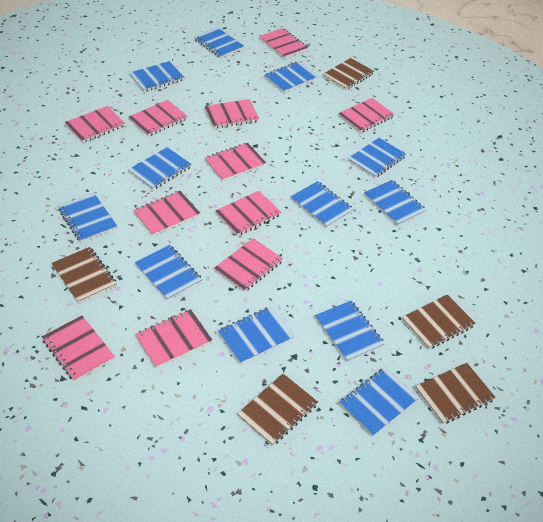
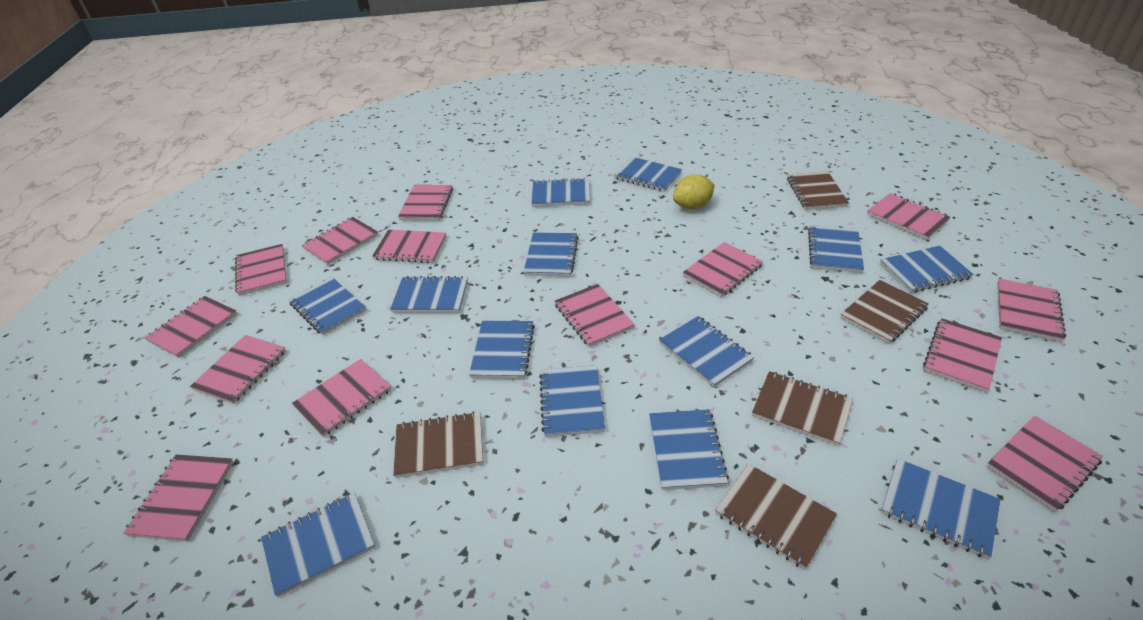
blue notebook: [58,193,117,242] [128,147,192,190] [129,61,184,92] [135,245,203,301] [194,27,244,58] [218,306,294,364] [265,61,318,93] [290,181,354,228] [315,301,385,362] [339,367,419,437] [348,138,406,178] [364,180,426,226] = 12 -> [261,493,375,597] [289,277,366,335] [390,276,468,313] [469,321,535,379] [524,232,578,276] [531,178,590,207] [539,365,605,437] [614,157,682,192] [649,409,729,490] [659,316,754,387] [808,225,864,273] [880,246,974,293] [881,458,1001,559] = 13
pink notebook: [42,315,115,382] [65,106,125,143] [129,100,188,136] [133,191,200,236] [135,309,212,368] [204,99,259,128] [205,143,266,181] [214,238,283,292] [215,191,281,236] [259,28,308,58] [338,98,395,133] = 11 -> [123,454,234,542] [145,296,237,358] [190,335,286,404] [235,244,287,296] [292,359,392,437] [302,217,378,265] [372,230,446,263] [398,185,453,220] [555,284,635,347] [683,242,763,297] [867,193,951,240] [923,318,1002,392] [986,416,1103,512] [997,279,1066,342] = 14
yellow lemon: none = 0 -> [673,174,715,209] = 1

